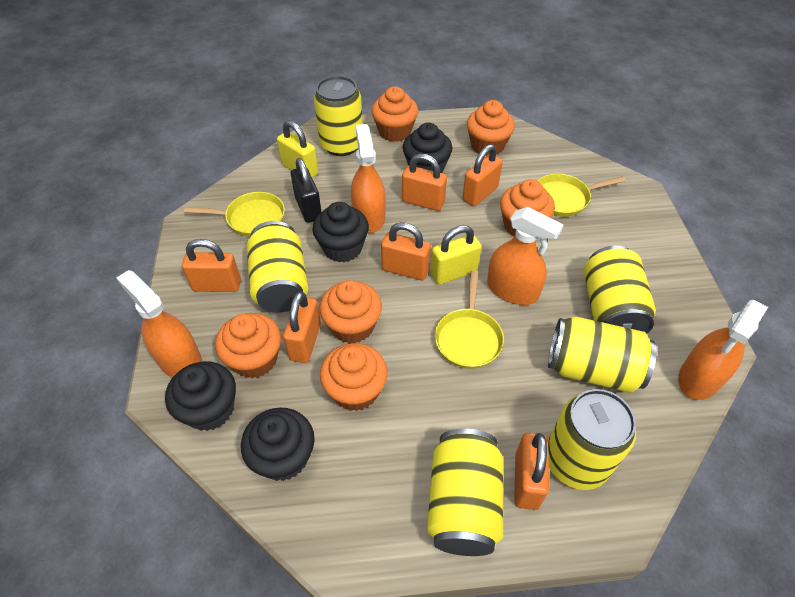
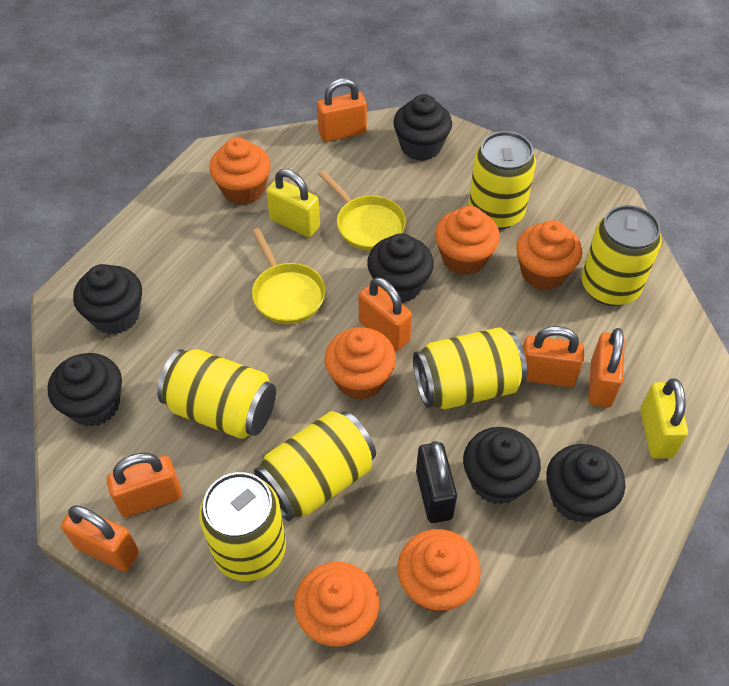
black cupcake: [165,361,236,431] [241,408,315,481] [313,202,369,262] [403,123,452,173] = 4 -> [48,353,122,427] [73,264,142,334] [367,233,434,303] [393,94,452,161] [463,427,541,505] [546,444,625,523] = 6
orange spray bottle: [116,270,202,378] [351,124,386,233] [487,207,563,305] [678,300,768,400] = 4 -> none = 0
yellow pan: [184,192,285,237] [435,271,504,369] [537,174,626,217] = 3 -> [252,228,326,324] [318,170,406,251] = 2

